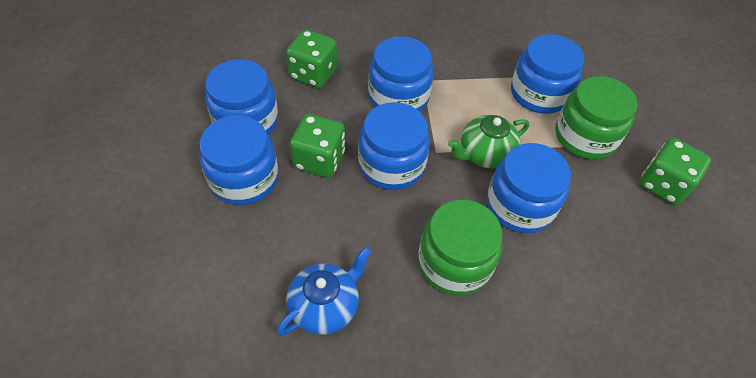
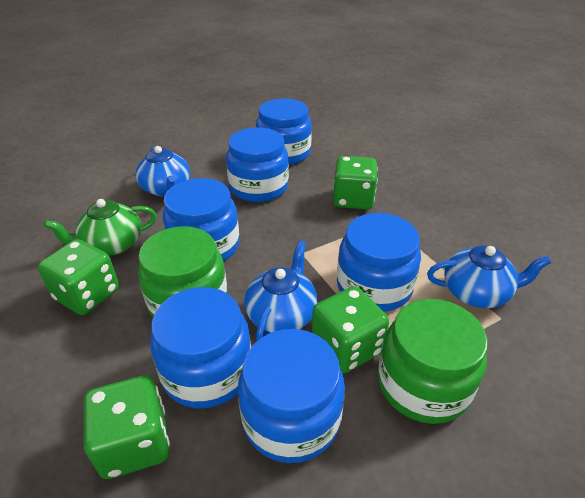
blue teapot: [277,247,371,336] = 1 -> [135,146,190,197] [244,241,318,341] [427,245,551,308] = 3
green dice: [286,29,337,88] [290,114,345,178] [639,138,711,205] = 3 -> [38,239,119,315] [84,375,170,479] [312,286,389,374] [333,156,378,210] = 4

